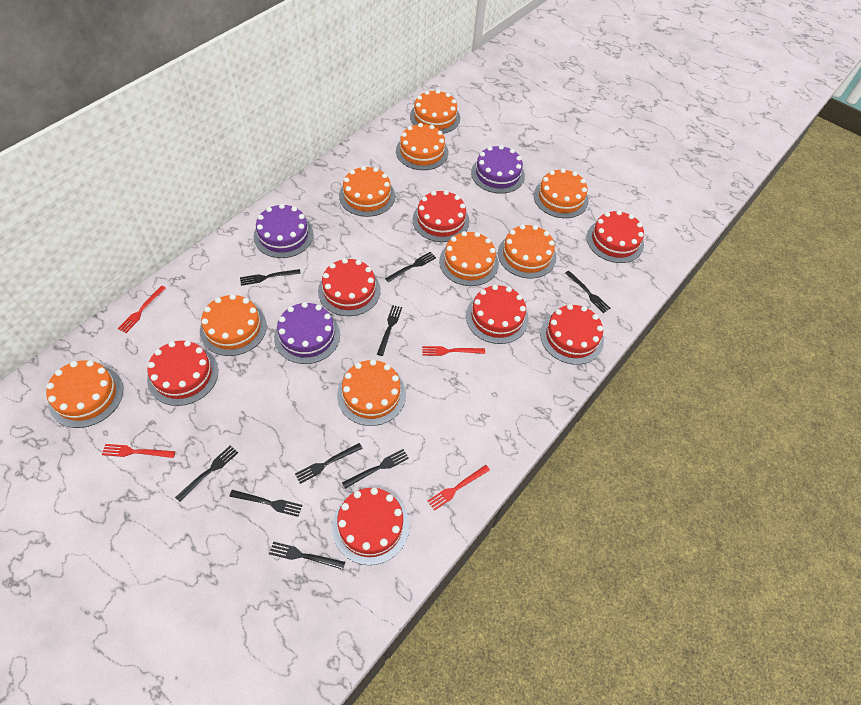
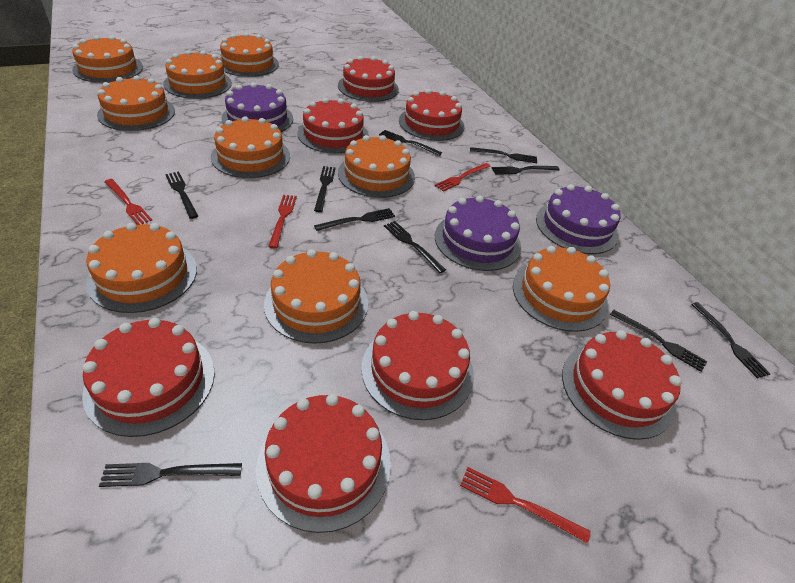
black fork: [175,445,238,502] [229,490,303,517] [240,269,301,286] [269,542,345,570] [295,443,363,484] [342,449,409,489] [377,305,402,356] [385,252,436,282] [565,271,610,313] = 9 -> [99,463,242,487] [165,172,198,219] [314,166,336,212] [314,208,395,231] [379,130,442,156] [384,221,446,273] [470,147,537,163] [492,166,560,175] [610,310,707,372] [691,302,770,379] = 10

